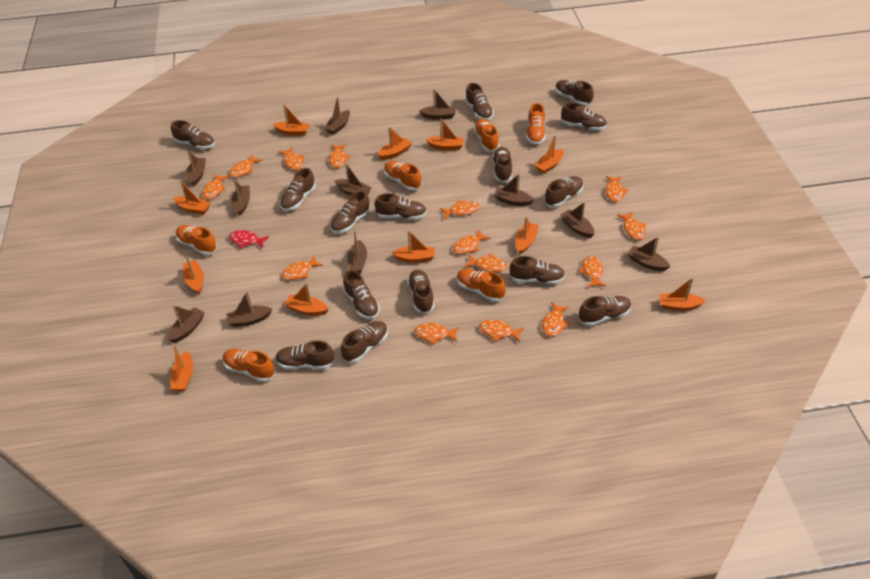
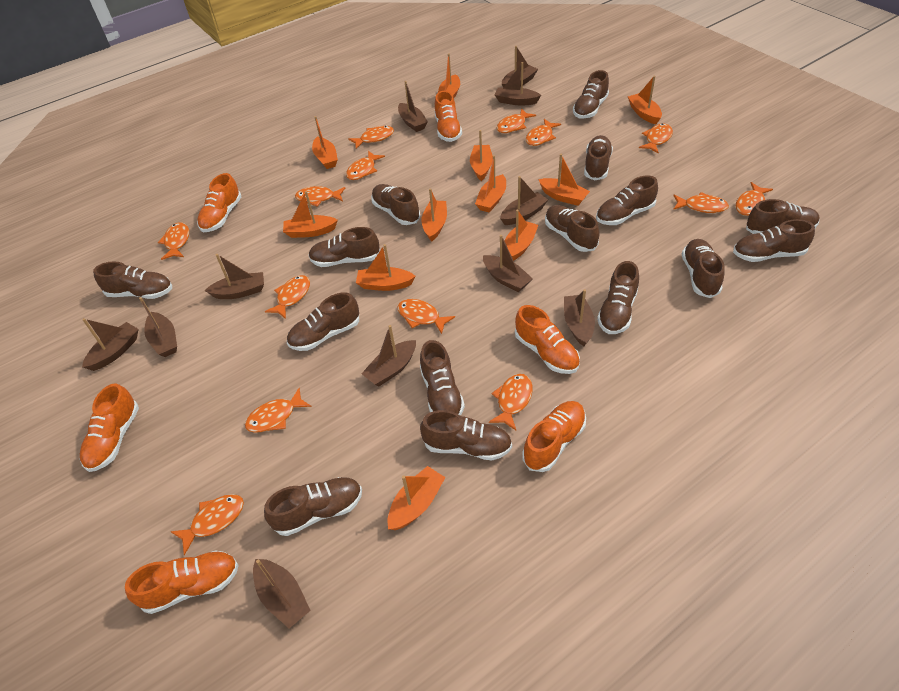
red fish: [229,230,269,248] = 1 -> none = 0

